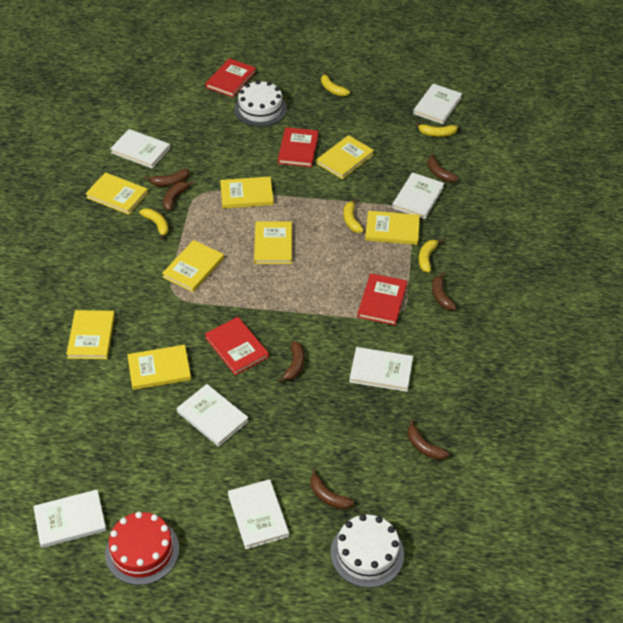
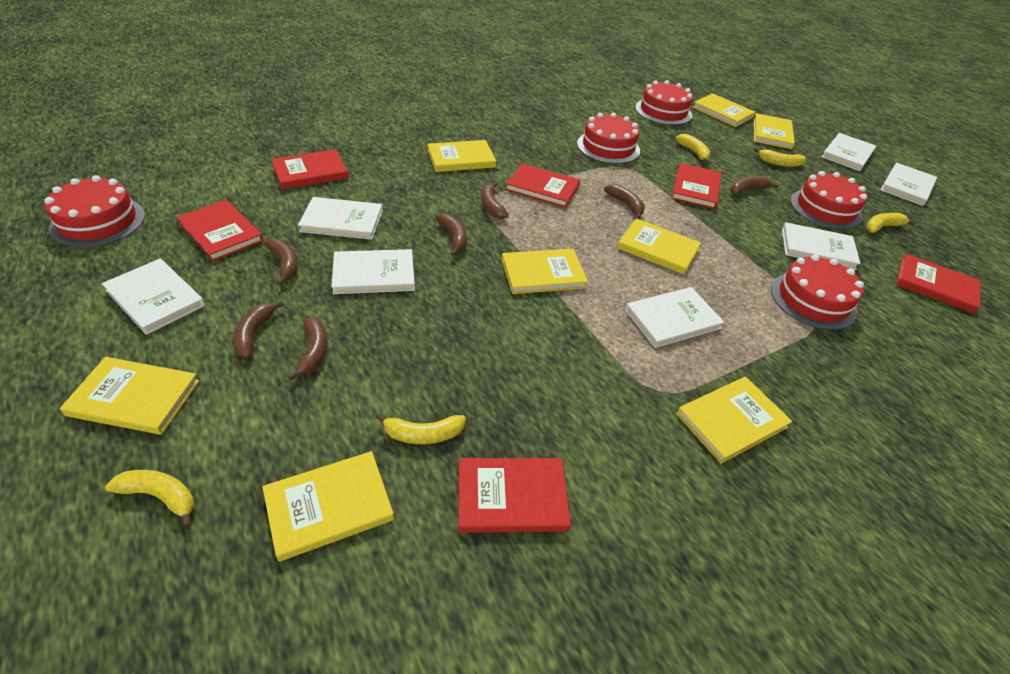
red book: [205,58,256,97] [205,317,269,375] [278,127,318,167] [357,273,407,325] = 4 -> [177,200,264,261] [271,149,349,189] [458,458,571,533] [505,163,580,208] [672,163,721,209] [896,254,981,314] = 6
red cake: [105,512,179,585] = 1 -> [44,175,145,248] [577,113,640,164] [635,80,693,125] [771,255,864,330] [790,171,867,229] = 5
white cake: [234,80,287,127] [331,514,404,588] = 2 -> none = 0

